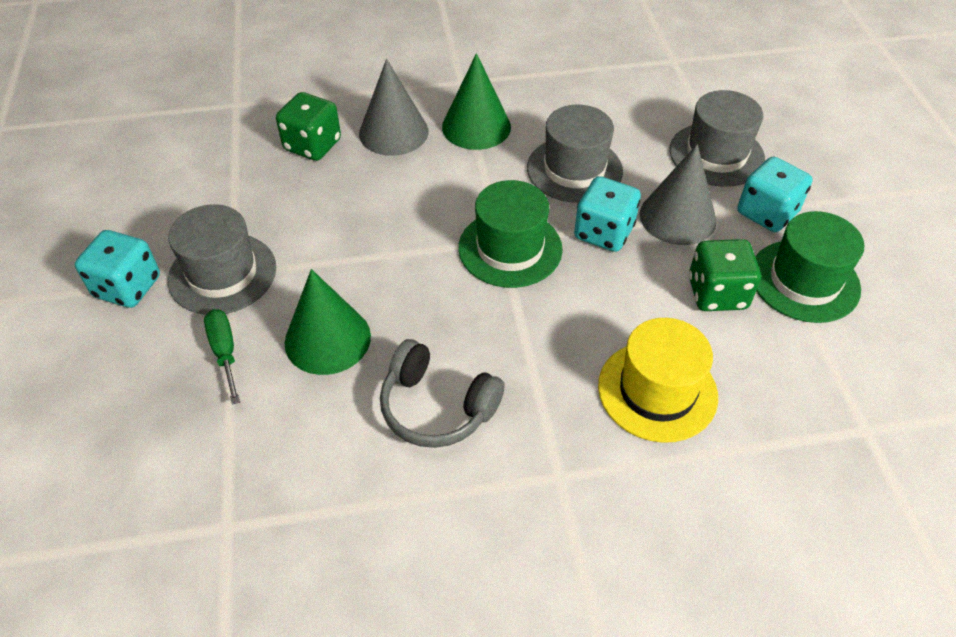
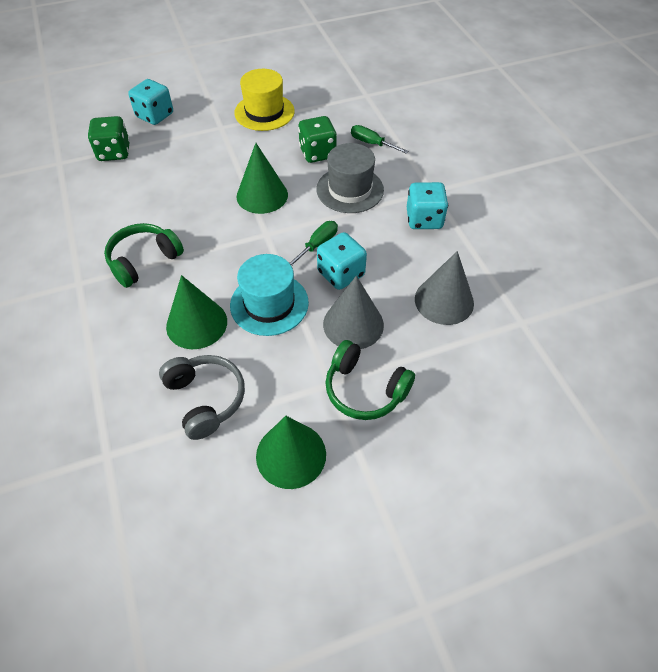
green cone: [284,269,371,375] [442,53,511,150] = 2 -> [166,275,227,349] [237,143,288,214] [256,416,326,489] = 3
green hat: [458,180,563,288] [755,211,864,323] = 2 -> none = 0
green headphones: none = 0 -> [104,223,184,288] [325,340,415,420] = 2
green screwdriver: [204,309,240,405] = 1 -> [289,221,338,266] [351,125,408,153] = 2
grey hat: [168,204,276,315] [527,105,623,203] [669,90,765,187] = 3 -> [316,143,384,213] = 1
turquoise hat: none = 0 -> [230,254,309,336] = 1

